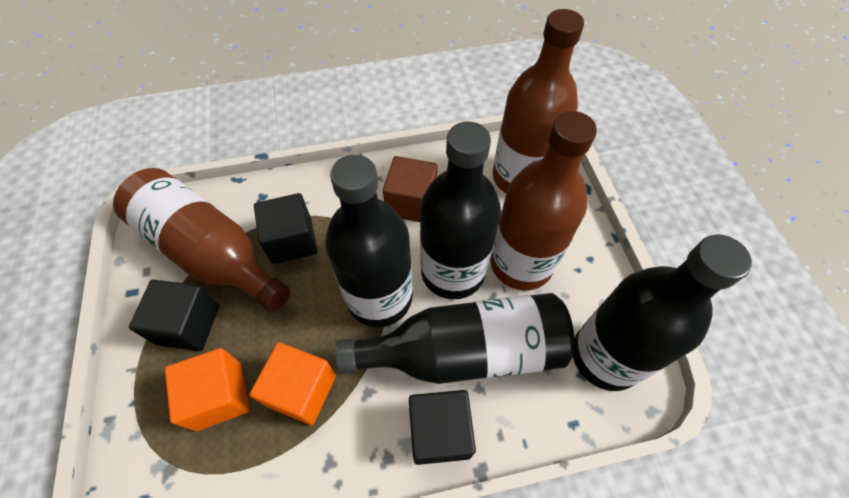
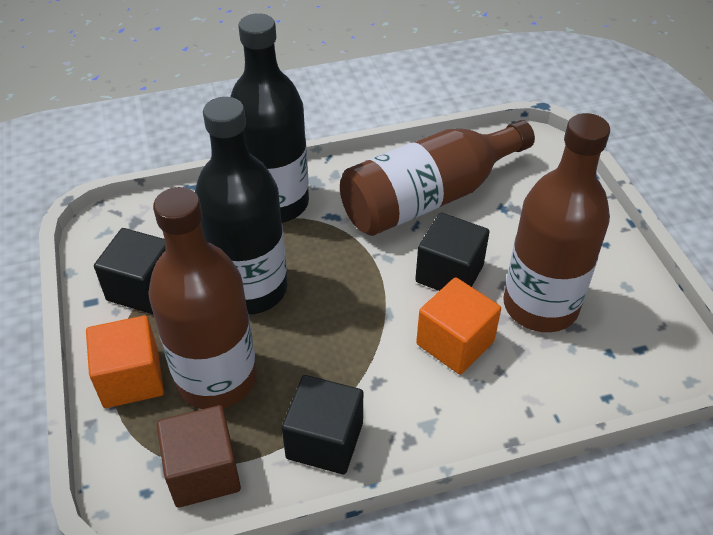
black bottle: [325,155,413,327] [335,293,575,384] [420,121,501,299] [573,234,752,391] = 4 -> [195,97,287,315] [230,13,309,223] = 2

